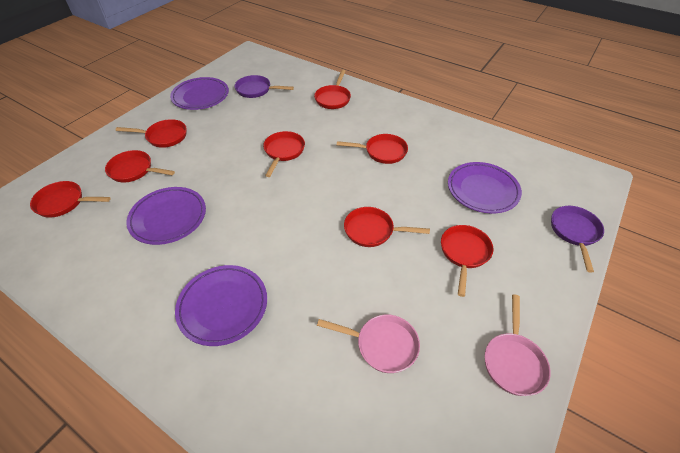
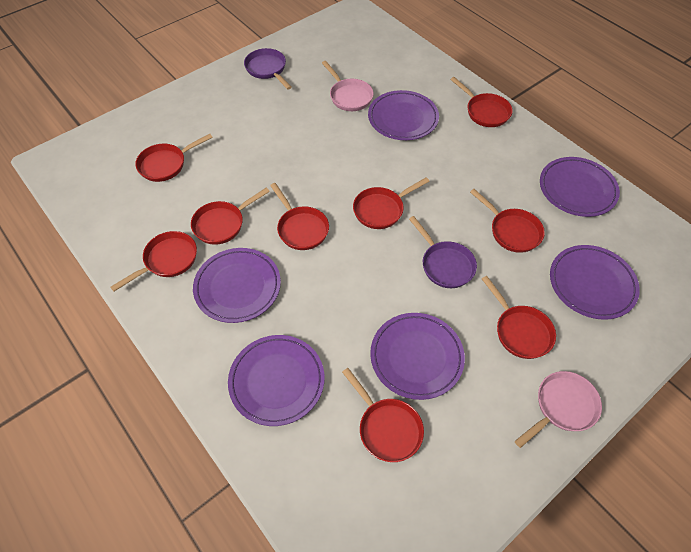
purple plate: [126,187,206,245] [170,77,229,110] [175,265,267,346] [448,162,522,213] = 4 -> [193,248,281,323] [228,335,324,426] [368,90,439,140] [370,313,465,400] [540,157,620,217] [550,245,640,320] = 6
red pan: [30,181,111,218] [105,150,175,182] [116,119,187,148] [263,131,305,177] [314,70,351,109] [337,134,408,164] [344,207,430,247] [441,225,493,297] = 8 -> [111,231,197,291] [135,134,213,182] [191,188,270,245] [270,183,329,250] [342,368,424,462] [353,177,430,229] [450,77,513,127] [470,189,545,253] [482,276,556,359] = 9

